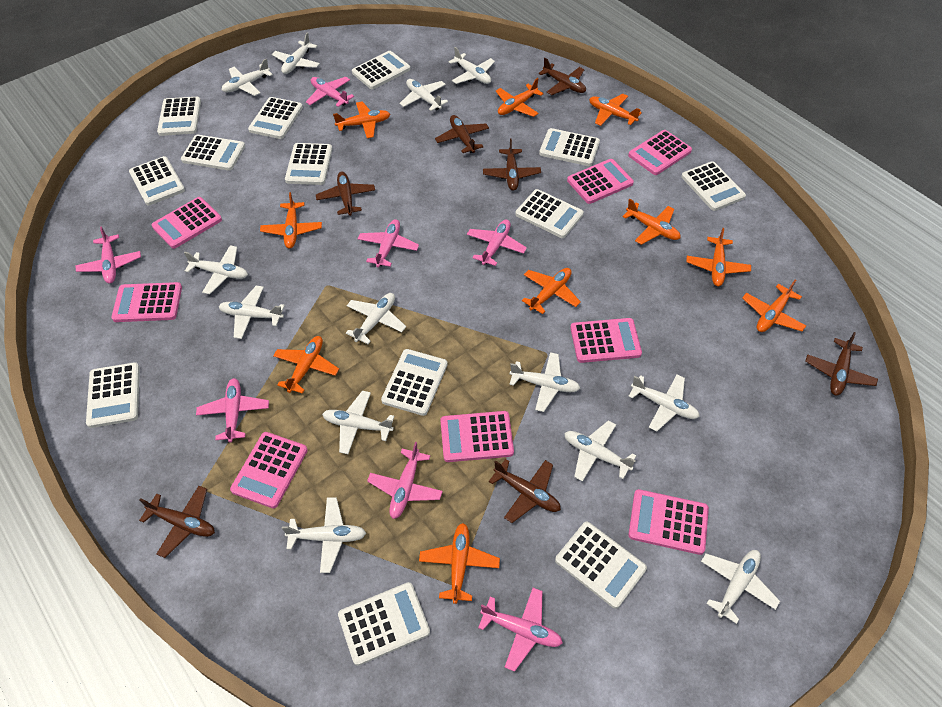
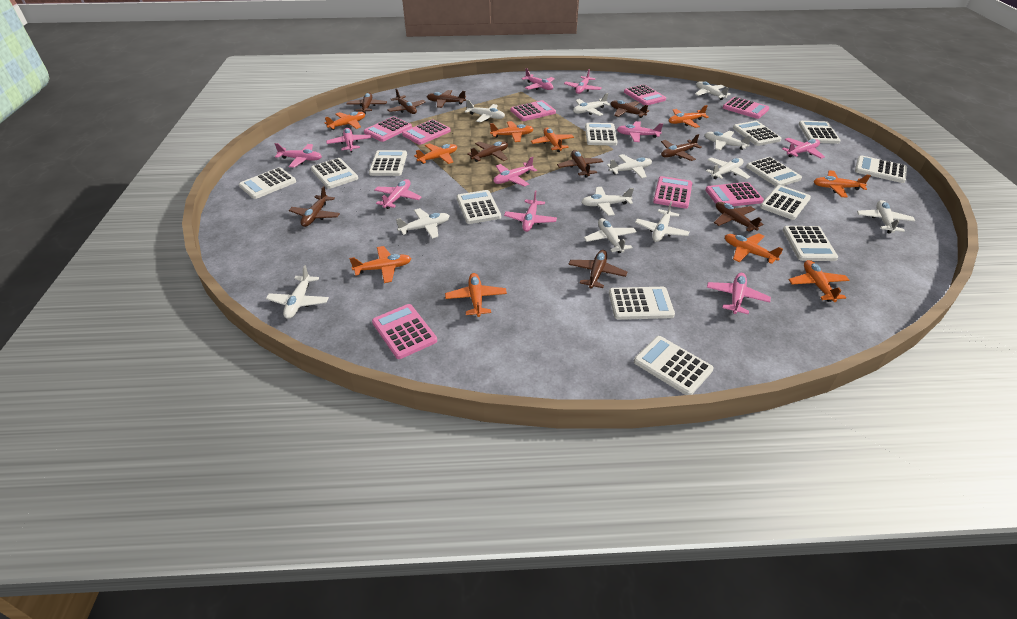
brown plane: [139,486,215,558] [316,172,375,216] [435,115,489,153] [483,138,541,191] [489,459,561,523] [539,58,586,95] [806,332,878,396] = 7 -> [289,186,340,227] [347,93,387,114] [387,89,426,114] [427,90,466,108] [467,141,508,162] [557,150,603,178] [568,250,627,289] [611,100,649,118] [661,134,702,161] [714,202,764,232] = 10
pink plane: [75,226,141,283] [196,378,269,442] [306,77,354,107] [358,219,419,267] [367,442,443,519] [467,220,527,266] [478,588,563,672] = 7 -> [274,143,322,168] [326,128,371,152] [374,179,422,209] [493,157,537,187] [504,190,557,232] [521,68,555,90] [564,69,602,94] [617,121,663,142] [707,273,771,314] [782,138,825,159] = 10
white plane: [184,245,248,294] [219,286,285,339] [222,59,273,96] [272,32,320,74] [282,497,366,573] [322,391,394,454] [346,293,406,344] [399,79,448,111] [449,47,495,84] [509,352,580,412] [564,420,637,482] [628,374,700,431] [701,550,780,624] = 13 -> [266,265,329,319] [396,208,449,239] [465,100,505,122] [573,93,610,116] [581,187,634,216] [584,218,637,253] [607,154,652,178] [635,201,690,242] [695,81,731,100] [704,131,752,151] [706,157,750,179] [857,200,915,234] = 12

